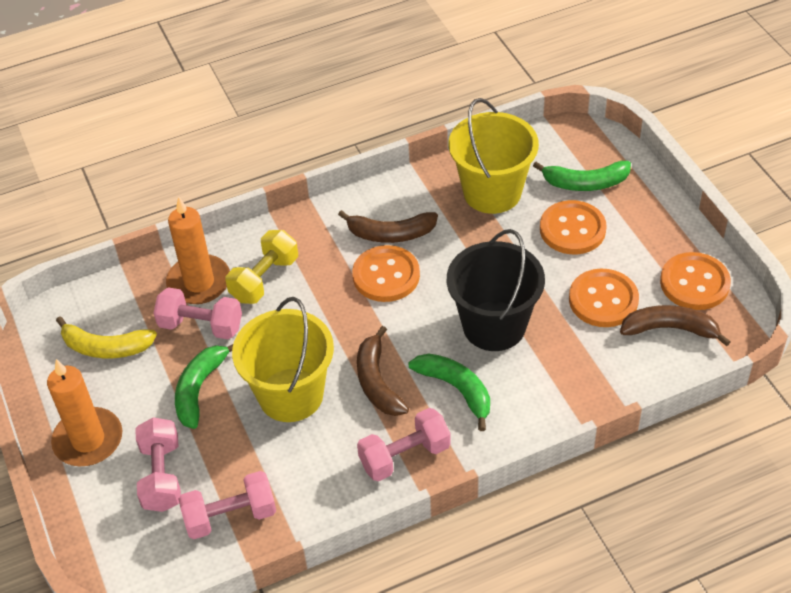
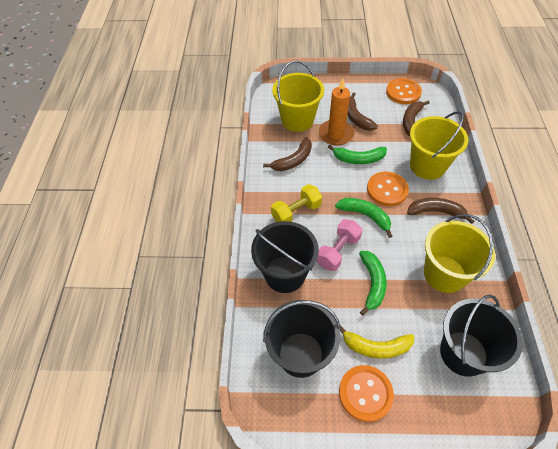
black bucket: [447,229,545,351] = 1 -> [251,221,319,293] [263,300,341,378] [440,294,523,377] = 3
brown banana: [338,210,438,243] [357,326,409,416] [620,305,731,347] = 3 -> [263,137,312,171] [347,92,378,131] [403,100,430,136] [407,198,475,224] = 4
orange button: [352,245,420,302] [540,200,607,254] [569,269,639,327] [660,252,731,310] = 4 -> [339,365,394,422] [367,172,409,206] [386,78,422,104] = 3
orange candle: [47,359,122,466] [166,197,230,304] = 2 -> [319,79,355,146] = 1
pink dumbbell: [135,417,181,512] [154,287,242,339] [179,471,276,539] [357,408,451,481] = 4 -> [317,219,362,271] = 1
yellow bucket: [232,297,334,422] [449,98,539,214] = 2 -> [272,61,324,132] [410,111,469,180] [424,214,495,293] = 3

